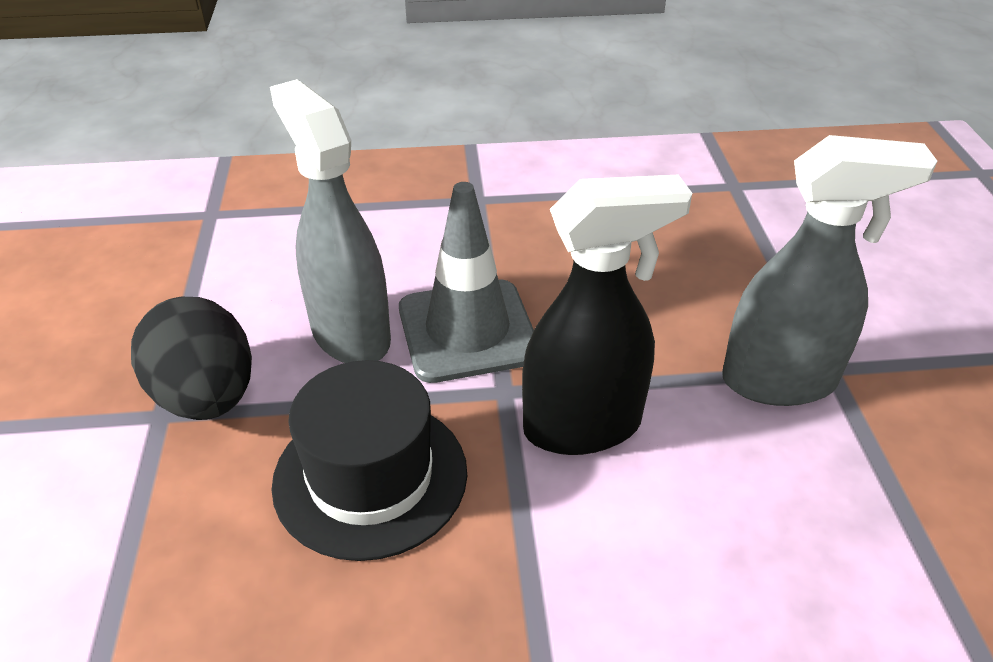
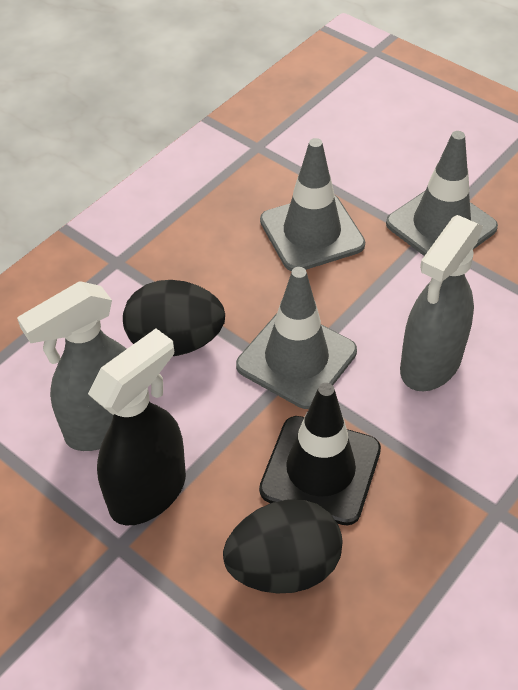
black egg: [131,297,252,420] = 1 -> [123,280,225,356] [223,500,342,594] = 2
black hat: [272,360,467,561] = 1 -> none = 0
black traffic cone: none = 0 -> [259,383,381,525] = 1
grey traffic cone: [399,182,534,383] = 1 -> [236,267,357,409] [260,138,365,271] [386,131,498,256] = 3

